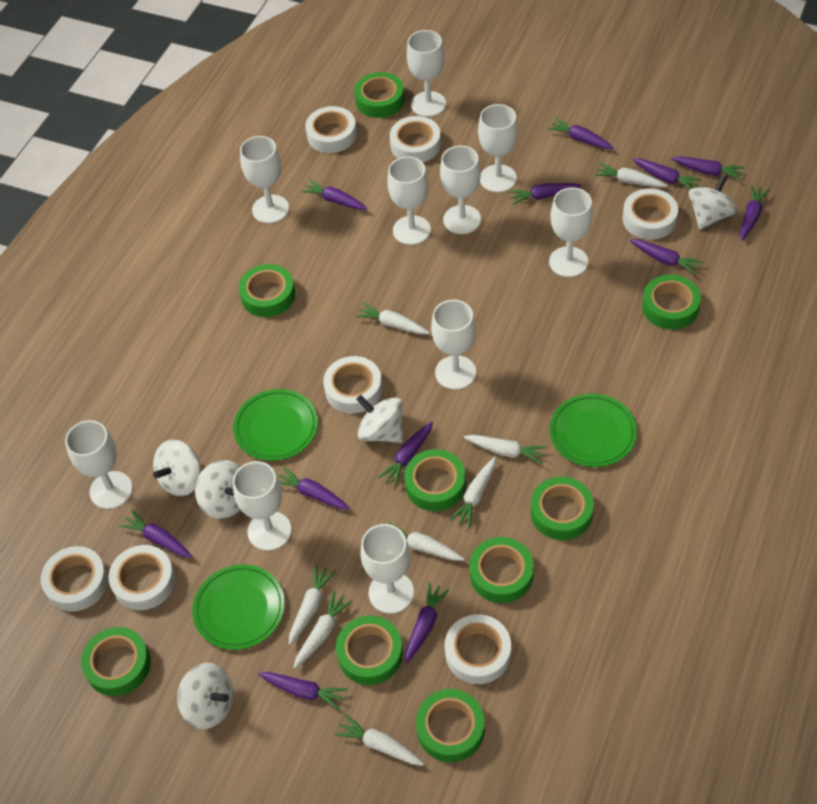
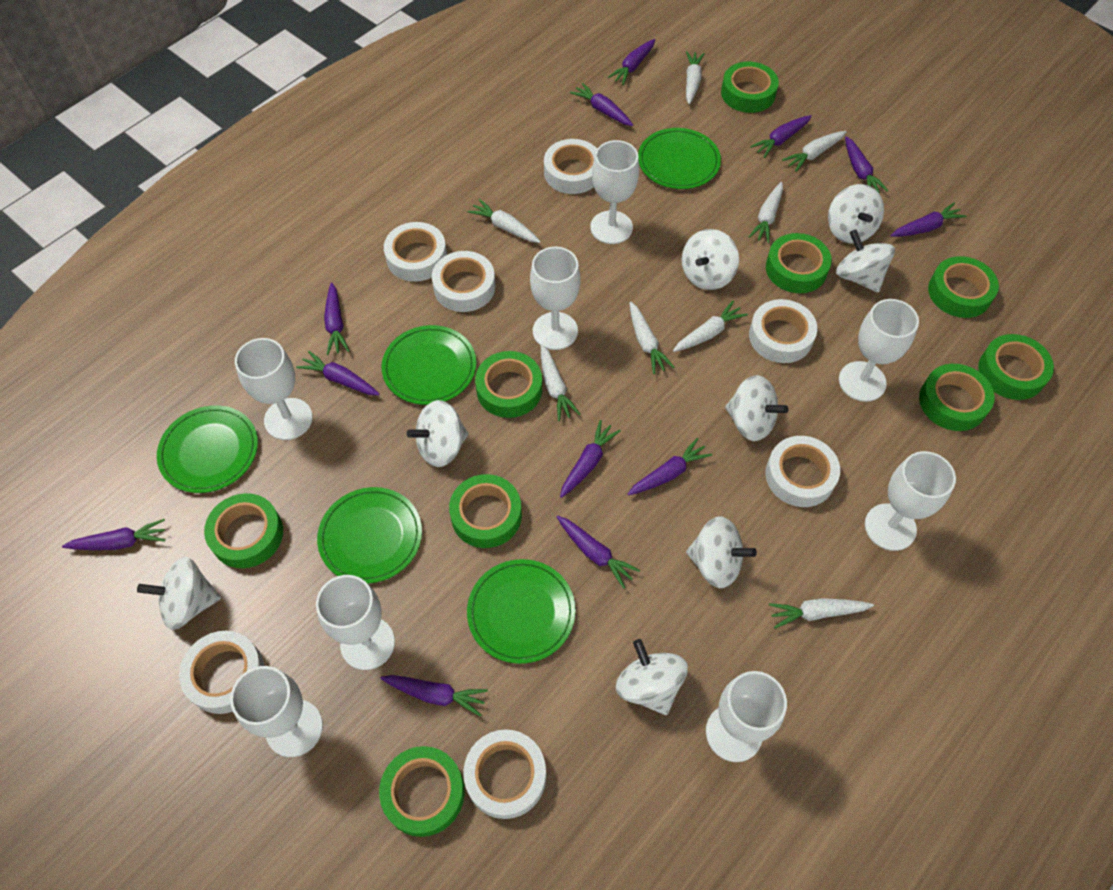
green plate: [192,564,285,650] [233,389,318,461] [550,394,637,467] = 3 -> [157,405,258,493] [317,487,422,584] [381,325,476,405] [467,559,576,664] [638,128,721,189] = 5
white goblet: [65,420,133,509] [233,461,292,551] [240,136,289,223] [361,524,414,614] [387,156,431,245] [407,30,446,117] [431,300,476,390] [440,145,481,234] [478,104,518,192] [549,187,593,277] = 10 -> [230,666,323,757] [235,338,313,440] [316,575,395,670] [530,247,581,350] [590,140,639,244] [706,671,787,762] [839,299,919,402] [865,451,956,551] = 8
white spinning top: [153,439,201,496] [177,663,234,729] [195,460,240,519] [356,395,403,443] [688,174,737,229] = 5 -> [137,557,221,630] [407,400,468,467] [616,639,688,715] [682,229,739,290] [686,516,757,588] [725,375,788,441] [828,184,884,243] [836,229,895,293] = 8

